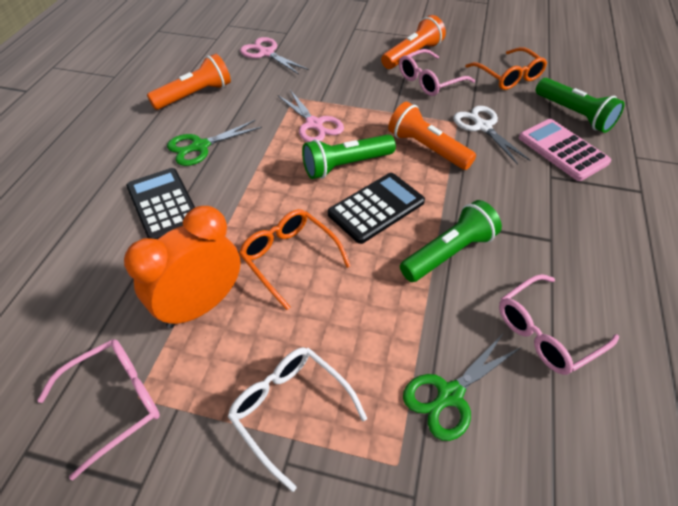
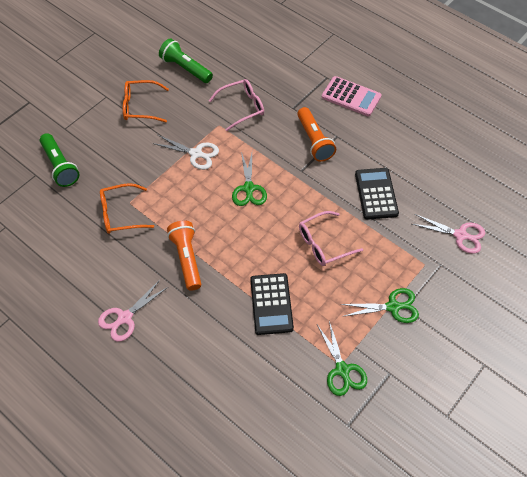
green flashlight: [302,134,396,179] [400,200,502,282] [536,78,625,133] = 3 -> [40,133,79,187] [159,38,213,83] = 2
green scissors: [167,120,262,166] [403,334,520,441] = 2 -> [232,152,267,206] [317,321,367,396] [340,288,419,323] = 3
orange clock: [124,206,241,328] = 1 -> none = 0
orange flashlight: [147,54,231,110] [381,15,446,69] [388,102,476,170] = 3 -> [167,221,201,291] [297,107,336,162] = 2
pink glasses: [37,339,160,480] [399,49,475,96] [499,274,619,375] = 3 -> [209,79,264,131] [299,211,363,266] = 2
white glasses: [227,347,367,492] = 1 -> none = 0

